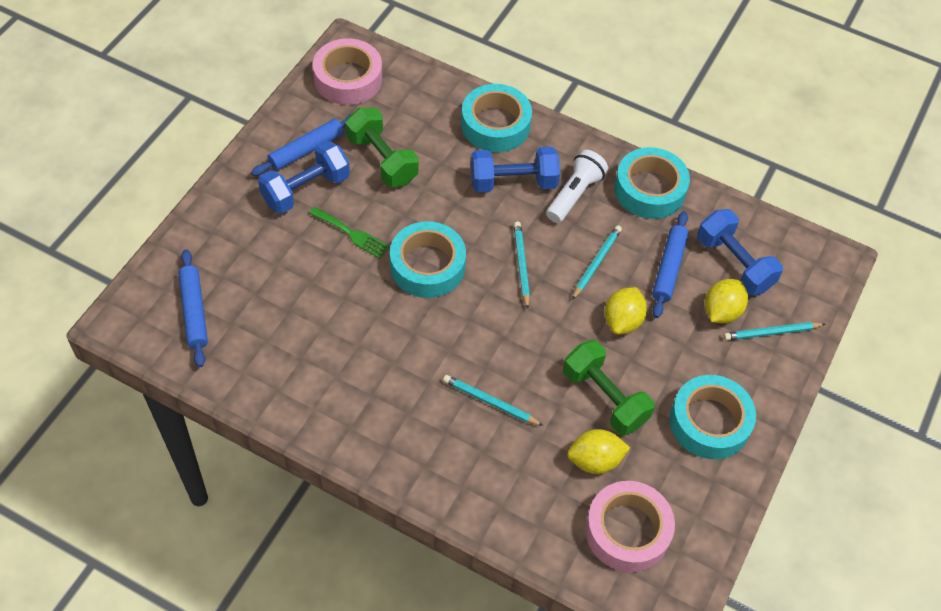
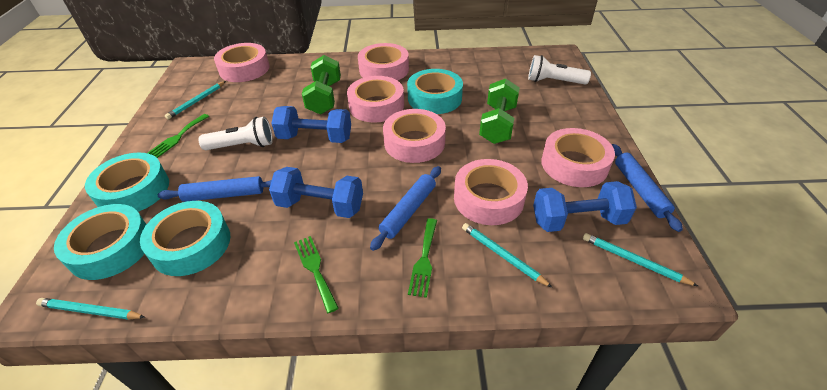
green fork: [309,207,390,259] = 1 -> [148,114,209,158] [294,236,339,313] [408,218,437,298] = 3
pink tape: [313,38,382,105] [585,481,675,572] = 2 -> [214,43,270,82] [347,76,404,123] [358,43,409,81] [383,109,446,163] [454,159,528,225] [541,128,615,187] = 6
white flashlight: [546,150,608,223] = 1 -> [198,117,273,150] [528,55,591,85] = 2
yellow lemon: [567,429,630,474] [605,287,647,334] [705,279,748,323] = 3 -> none = 0

